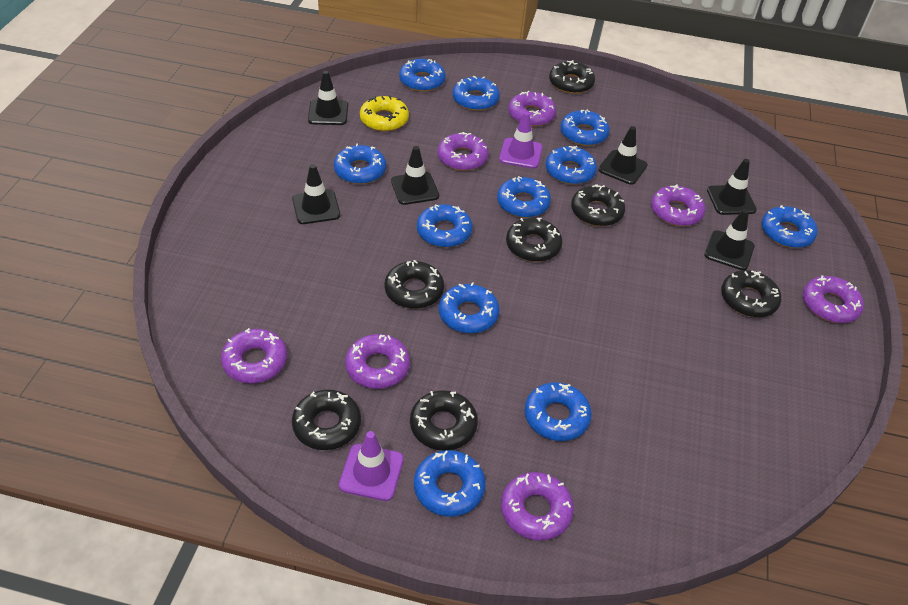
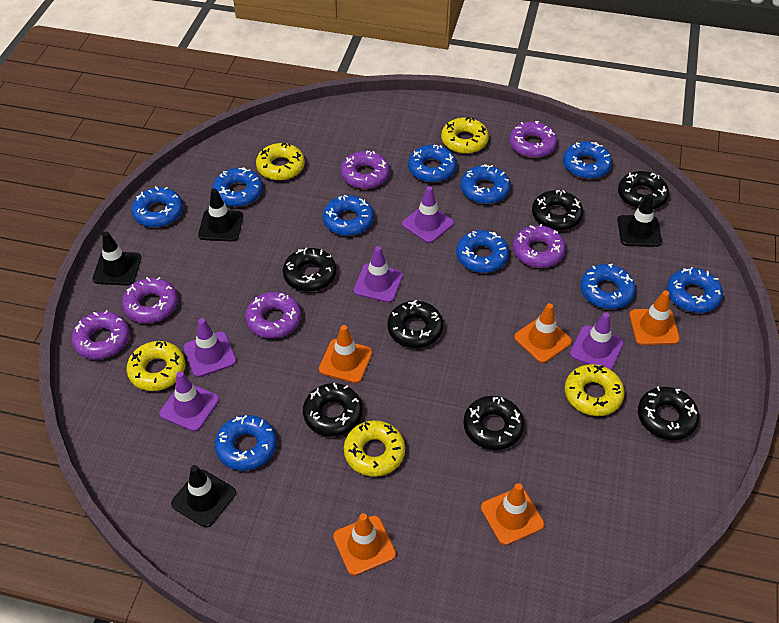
black traffic cone: [292,164,340,224] [308,71,348,125] [391,146,439,205] [598,126,648,185] [704,209,755,270] [707,159,757,215] = 6 -> [92,232,141,286] [171,465,236,528] [198,188,243,242] [617,194,662,247] = 4
blue donut: [334,143,386,184] [399,59,446,92] [414,450,486,517] [417,204,472,247] [439,282,500,333] [452,76,500,111] [497,176,551,218] [524,382,592,441] [545,146,597,185] [560,109,610,146] [761,205,818,248] = 11 -> [131,186,183,227] [213,167,263,207] [215,415,276,471] [323,195,374,236] [408,144,457,182] [456,230,509,273] [461,164,510,204] [563,141,612,179] [580,264,636,309] [667,267,723,313] = 10
orange traffic cone: none = 0 -> [319,325,373,383] [333,513,396,576] [481,483,544,545] [514,303,572,363] [629,291,680,345] = 5
purple donut: [221,328,287,384] [345,334,410,389] [437,132,489,171] [501,472,574,541] [508,91,556,127] [651,184,705,226] [803,275,864,323] = 7 -> [72,310,130,359] [122,277,178,323] [245,292,301,338] [341,151,390,189] [509,121,557,158] [513,224,566,268] = 6
purple traffic cone: [339,431,404,501] [499,112,543,169] = 2 -> [159,371,219,432] [183,318,237,377] [353,246,403,303] [402,186,454,243] [570,312,624,370] = 5
yellow donut: [360,95,409,132] = 1 -> [126,341,185,391] [256,143,305,181] [344,420,405,477] [441,117,489,154] [565,364,624,416] = 5

